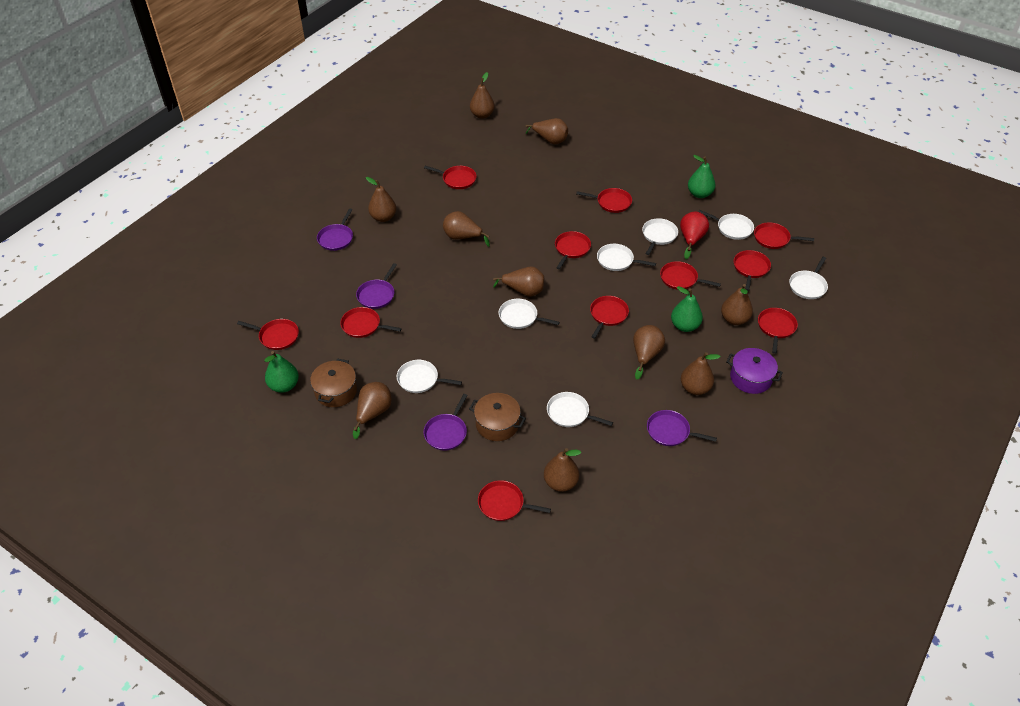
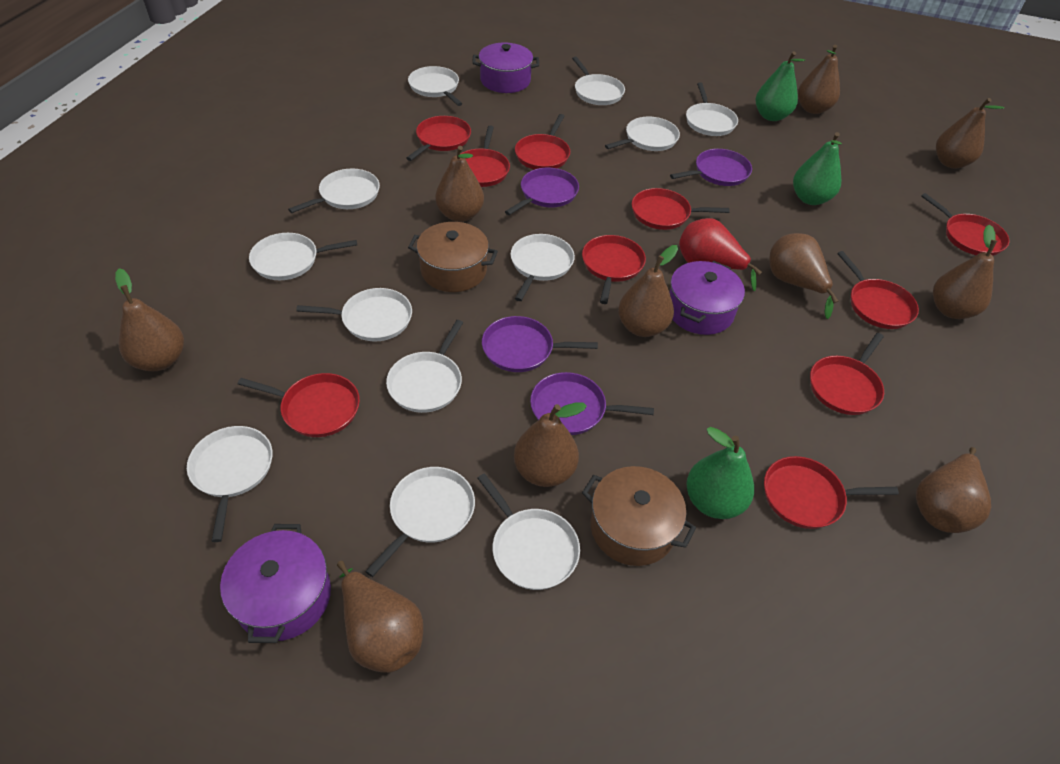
purple pot: [726,348,783,394] = 1 -> [220,524,331,643] [472,43,539,93] [669,261,745,335] = 3
red pan: [237,319,299,350] [340,307,402,338] [424,166,477,189] [478,480,551,521] [555,231,591,269] [576,188,632,213] [590,296,629,339] [660,261,721,290] [734,250,771,291] [754,222,814,249] [758,308,798,354] = 11 -> [238,373,360,437] [406,116,471,161] [461,126,510,187] [515,114,570,170] [582,235,646,304] [632,188,730,230] [764,456,899,529] [810,333,884,415] [837,251,919,329] [921,193,1010,256] = 10
white pan: [397,360,462,393] [499,299,560,329] [547,392,613,427] [597,244,656,271] [642,218,678,255] [699,210,754,240] [789,257,828,299] = 7 -> [187,426,273,542] [249,233,357,280] [288,169,380,213] [296,288,412,342] [365,467,475,577] [386,320,463,413] [408,66,462,106] [477,473,580,590] [511,234,575,301] [572,56,625,105] [605,116,680,151] [686,82,738,136] = 12

